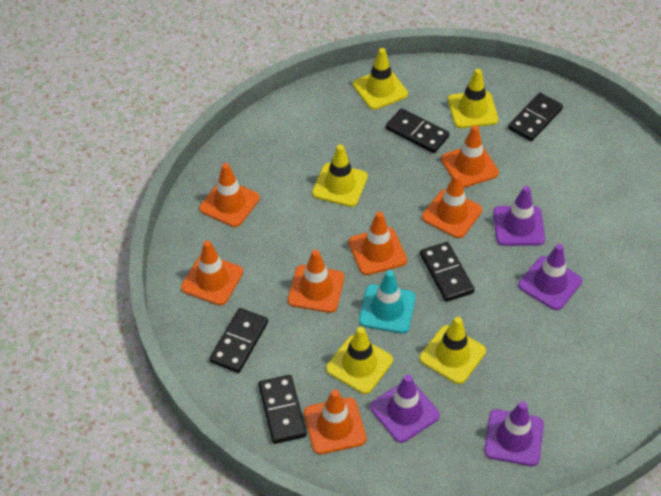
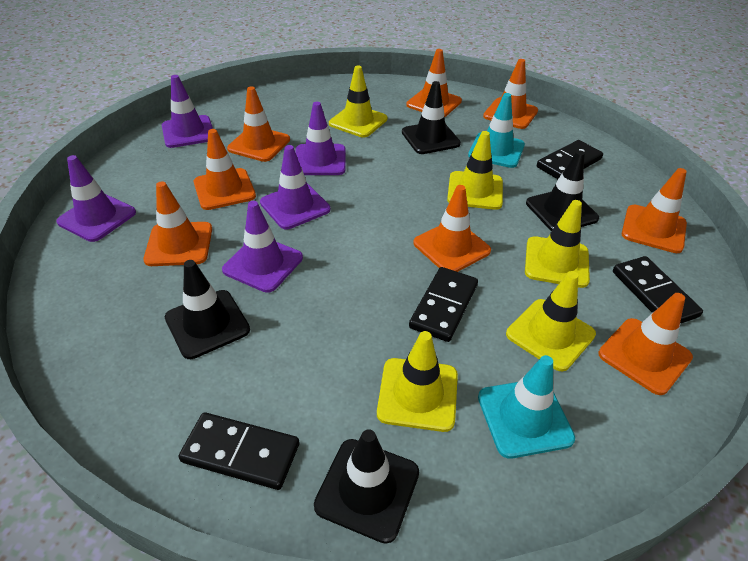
black domino: [210,308,268,373] [258,375,307,444] [386,108,450,153] [420,242,475,302] [508,93,563,141] = 5 -> [179,412,299,490] [409,267,478,342] [537,140,603,179] [613,256,703,324] = 4
black traffic cone: none = 0 -> [165,260,250,359] [314,429,419,544] [402,81,461,154] [526,150,599,231] = 4
orange traffic cone: [181,241,243,306] [199,163,260,227] [288,250,344,313] [304,389,366,454] [349,212,407,275] [422,174,482,238] [441,125,499,188] = 7 -> [143,181,212,266] [194,129,256,210] [227,86,290,162] [406,49,462,117] [413,185,491,272] [483,59,538,129] [598,293,693,395] [622,168,687,253] = 8
purple traffic cone: [370,374,440,443] [484,402,544,466] [493,186,545,246] [518,244,582,310] = 4 -> [56,155,136,242] [162,75,213,148] [222,201,303,293] [260,145,330,229] [295,102,346,175] = 5
turquoise traffic cone: [359,270,416,334] = 1 -> [468,93,525,168] [478,355,575,459] = 2

